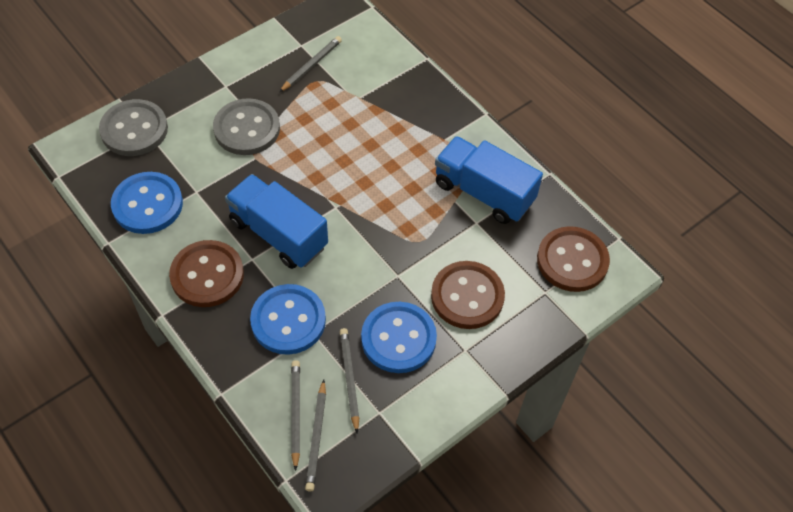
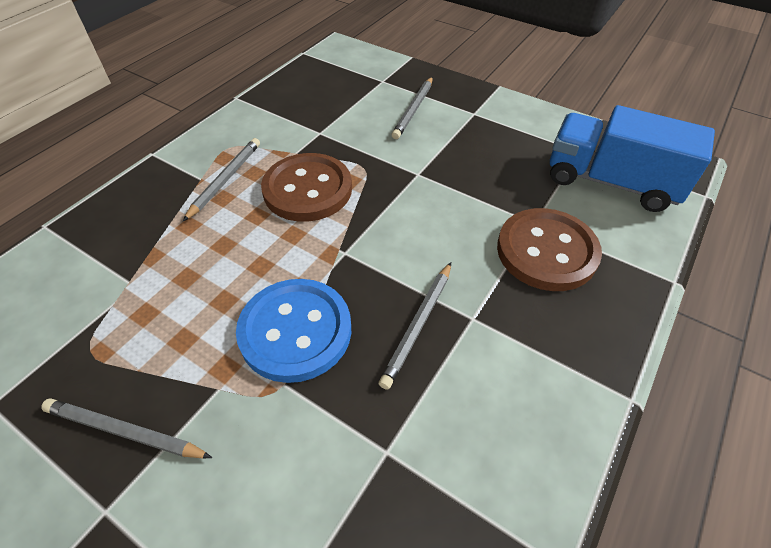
blue button: [111,172,183,234] [250,284,326,355] [361,302,437,373] = 3 -> [236,279,351,383] = 1
blue truck: [225,174,328,269] [435,136,543,224] = 2 -> [550,105,715,212] = 1
brown button: [169,240,244,307] [431,261,505,329] [537,226,610,292] = 3 -> [261,153,352,222] [497,208,602,291] = 2
grey button: [99,99,168,156] [213,98,280,155] = 2 -> none = 0

